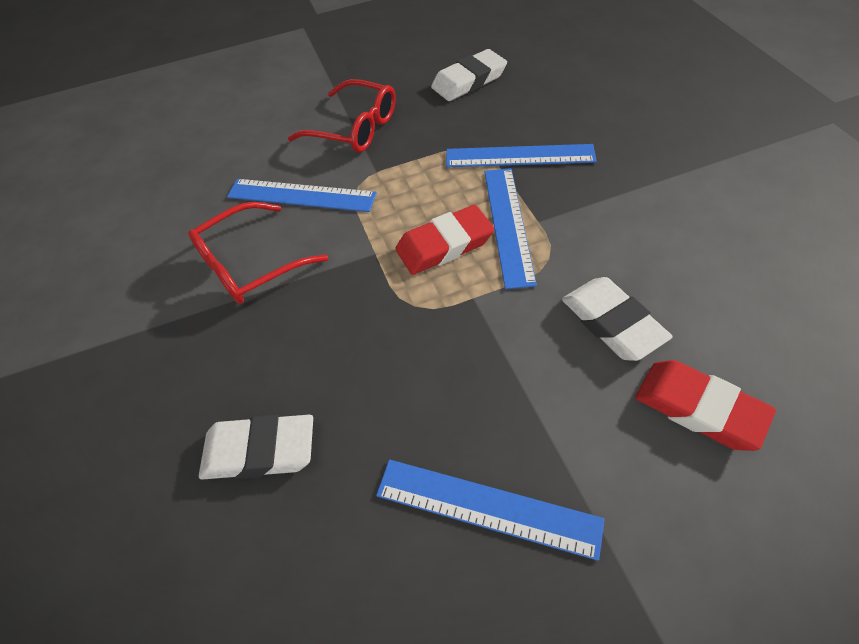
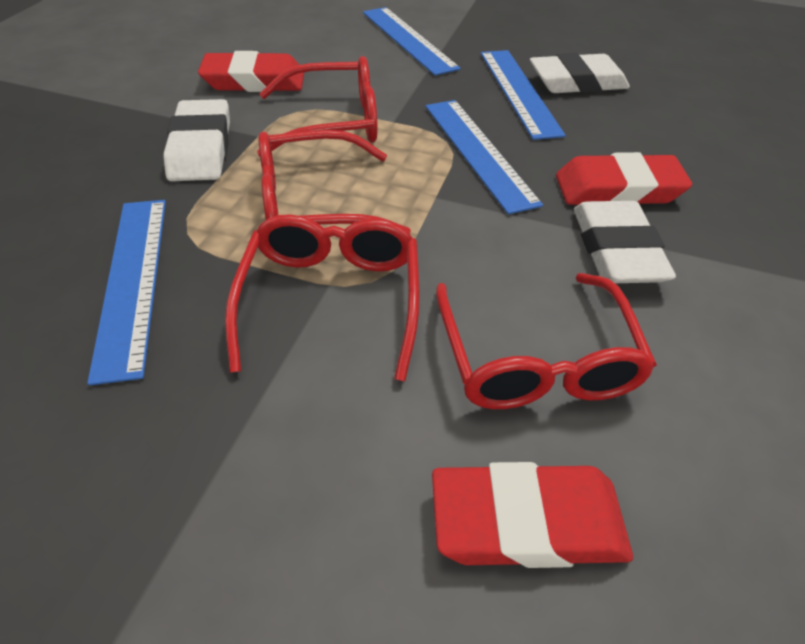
red eraser: [395,205,494,275] [635,360,776,451] = 2 -> [198,51,304,92] [432,462,633,568] [556,152,692,205] = 3
red glasses: [188,202,328,304] [288,79,396,152] = 2 -> [225,214,420,381] [257,56,378,156] [259,130,411,234] [436,273,657,409] = 4

